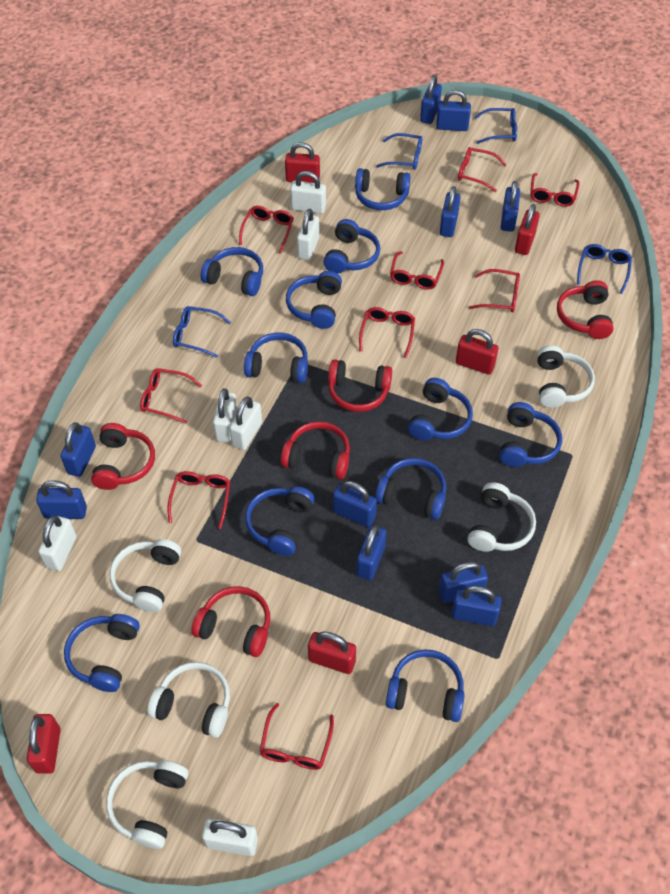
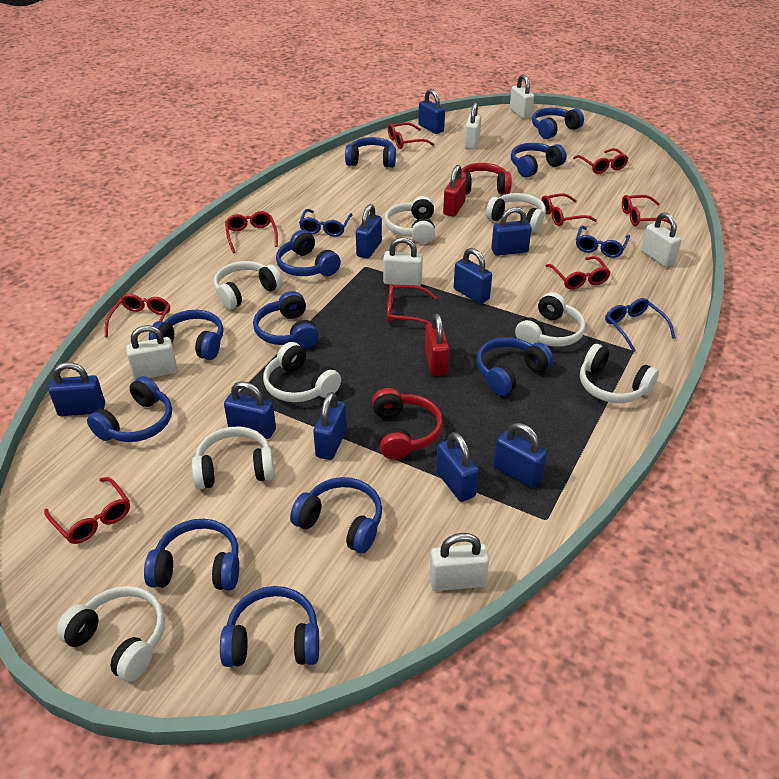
blue glasses: [173,306,231,358] [376,133,422,170] [474,108,517,144] [577,244,632,294] = 4 -> [299,209,353,237] [576,226,630,258] [605,298,675,352] = 3
blue padlock: [36,480,87,519] [60,422,96,477] [333,481,377,527] [356,525,386,580] [420,75,442,124] [436,90,471,131] [439,562,488,603] [440,186,460,237] [451,586,501,626] [501,181,520,232] = 10 -> [48,362,105,416] [224,381,276,439] [313,392,347,460] [356,204,382,259] [418,89,445,134] [436,432,479,502] [454,248,492,304] [491,207,532,256] [494,423,547,488] = 9
red headphones: [91,423,155,490] [191,586,270,657] [281,421,350,479] [328,359,392,412] [557,280,614,339] = 5 -> [372,388,443,460] [461,163,512,194] = 2
red padlock: [27,714,61,774] [285,142,320,183] [308,632,356,674] [456,329,498,375] [515,204,540,255] = 5 -> [425,313,449,376] [443,165,467,217] = 2
white headphones: [106,760,188,849] [109,539,181,612] [147,662,230,738] [467,482,536,552] [537,345,595,408] = 5 -> [56,586,165,682] [192,427,275,489] [214,261,282,310] [263,342,341,402] [384,196,435,243] [486,193,546,233] [515,292,586,347] [580,344,659,403] = 8

